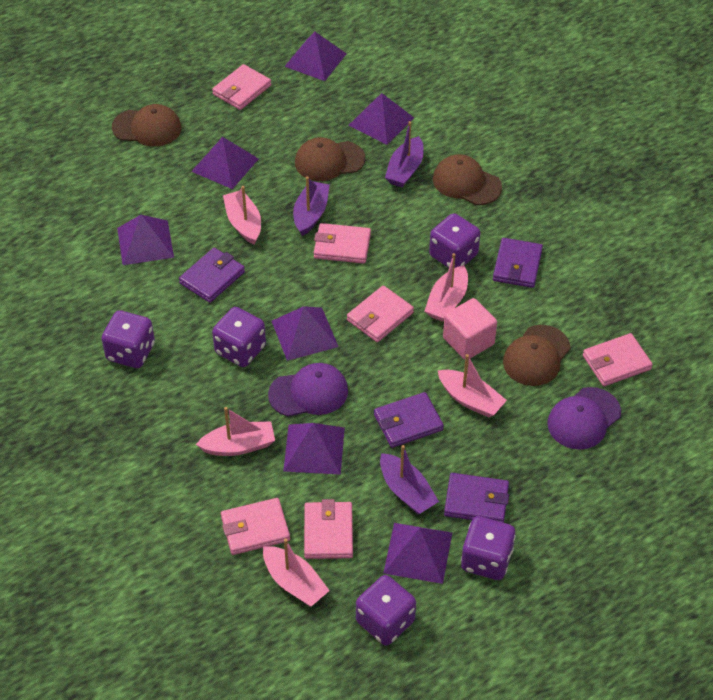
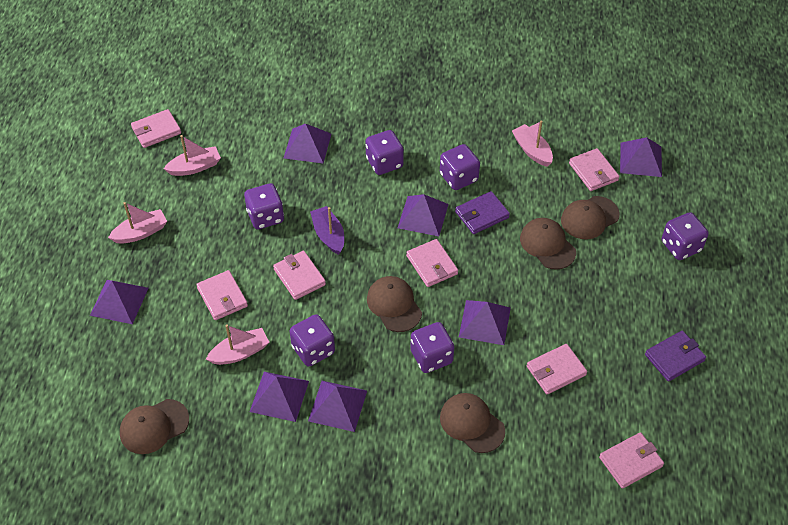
brown cap: [112,104,182,147] [295,137,365,181] [433,154,502,205] [503,325,570,386] = 4 -> [120,399,189,454] [367,276,422,332] [440,393,505,453] [520,218,576,270] [561,196,620,239] = 5
pink boat: [196,407,275,456] [223,186,261,245] [263,539,330,607] [425,253,468,322] [437,354,507,418] = 5 -> [108,202,167,244] [164,135,221,176] [206,324,269,365] [512,121,553,167] = 4
pink cube: [443,298,497,360] = 1 -> none = 0
pink wallet: [212,64,271,110] [221,498,290,555] [304,499,353,559] [314,223,371,264] [347,285,414,342] [583,333,653,386] = 6 -> [131,109,181,148] [196,270,248,320] [273,251,326,300] [406,239,458,287] [527,344,587,394] [569,148,619,191] [599,432,664,489] = 7
purple boat: [293,177,330,236] [380,445,439,515] [385,121,424,187] = 3 -> [310,206,344,255] = 1
purple cap: [268,363,348,417] [547,387,621,450] = 2 -> none = 0
purple dice: [102,310,155,368] [212,307,266,367] [356,575,416,646] [429,213,480,268] [461,516,516,580] = 5 -> [244,183,284,229] [290,314,335,367] [365,130,404,175] [410,322,454,373] [440,144,480,190] [662,212,708,260] = 6
purple wallet: [179,248,245,303] [374,392,444,448] [444,473,509,523] [493,238,543,288] = 4 -> [455,191,510,234] [645,331,706,382] = 2

